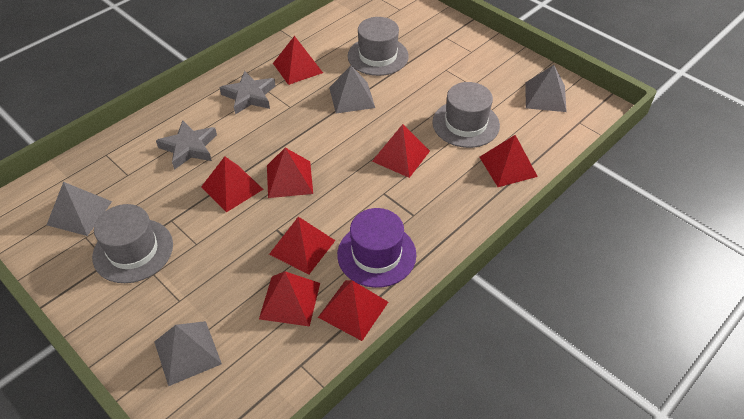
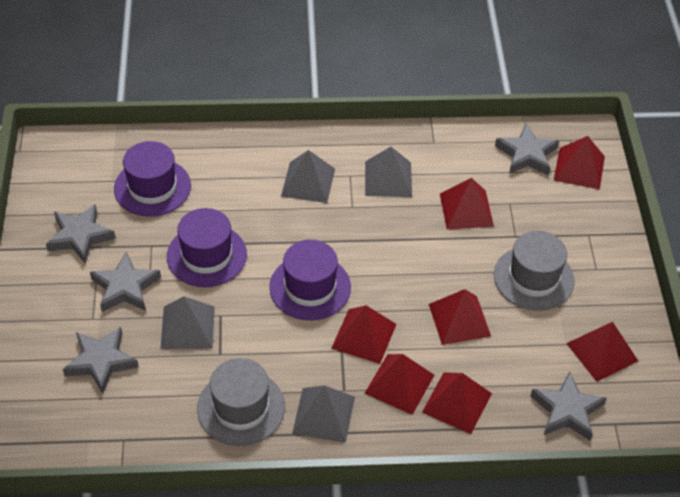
grey hat: [92,204,173,283] [348,17,409,76] [432,82,500,148] = 3 -> [197,358,285,446] [494,231,575,311] = 2
grey star: [156,120,217,170] [219,71,276,114] = 2 -> [46,204,116,263] [63,327,139,394] [90,252,161,312] [495,123,559,176] [531,371,607,441] = 5
purple hat: [337,208,416,288] = 1 -> [114,141,191,217] [167,208,247,287] [269,240,351,320] = 3
red pyramid: [201,156,263,212] [259,271,320,327] [267,148,313,198] [269,217,336,274] [273,36,323,85] [318,280,388,341] [372,124,430,178] [480,135,538,187] = 8 -> [331,305,397,364] [364,354,434,415] [422,372,492,434] [429,289,491,345] [440,178,494,230] [554,136,605,190] [566,322,638,382] = 7

